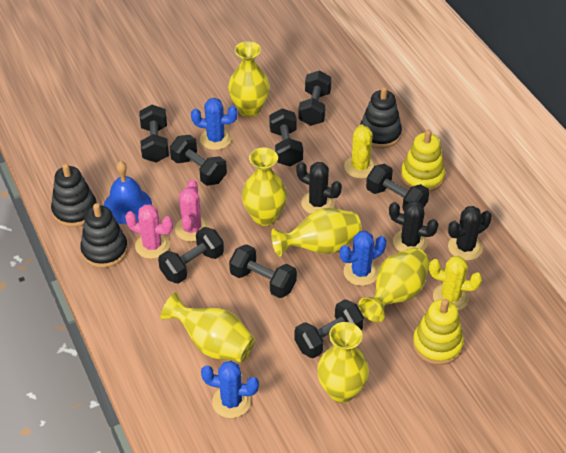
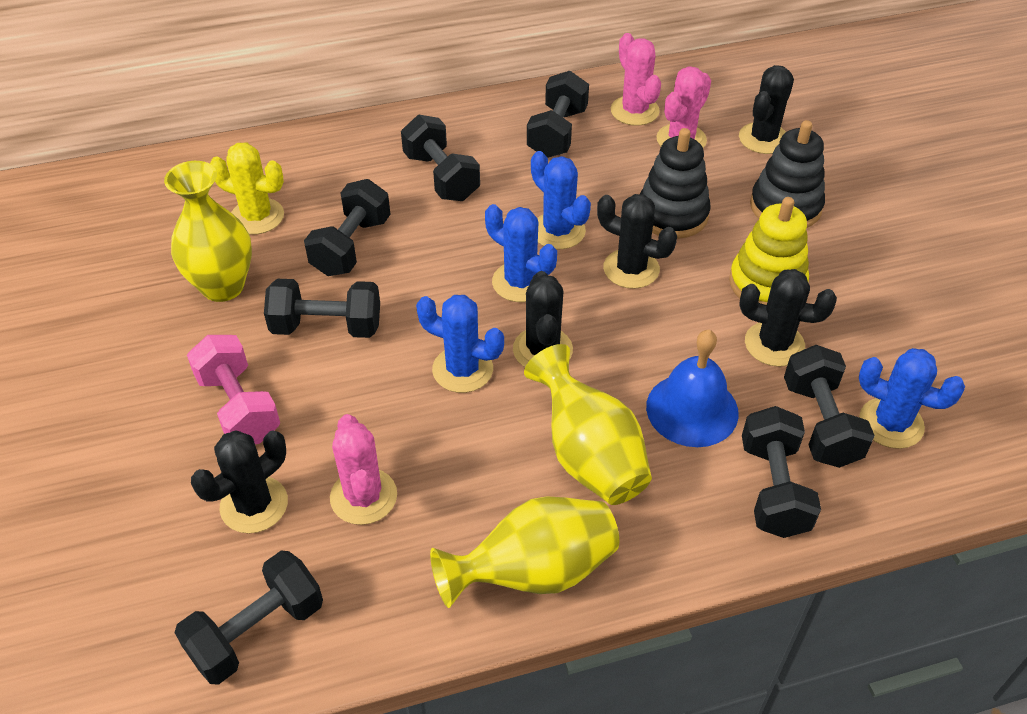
black cactus: [296,162,342,214] [389,201,438,252] [448,206,492,261] = 3 -> [191,430,288,533] [513,271,573,367] [597,194,677,289] [739,65,794,154] [739,269,837,367] = 5
black dumbbell: [139,105,169,162] [158,227,224,284] [170,135,227,186] [229,244,297,298] [269,108,303,166] [294,299,364,358] [298,70,332,126] [366,164,429,211] = 8 -> [174,551,323,685] [264,279,380,338] [304,179,391,276] [401,115,480,201] [527,71,589,158] [742,406,821,538] [784,345,875,468] = 7
black stacking toy: [51,163,96,227] [80,203,128,268] [360,87,402,148] = 3 -> [640,128,711,239] [750,120,825,228] = 2
blue cactus: [191,98,238,150] [201,361,259,418] [340,231,387,286] = 3 -> [416,295,504,393] [485,204,557,302] [531,151,591,249] [859,348,965,449] = 4
pink cactus: [125,204,173,259] [175,179,209,242] = 2 -> [330,414,397,525] [611,33,661,126] [656,66,711,148] = 3
pink dumbbell: none = 0 -> [187,335,280,444] = 1
yellow cactus: [344,124,376,179] [429,256,482,311] = 2 -> [210,142,284,235] = 1
yellow stacking toy: [401,130,445,192] [413,299,464,365] = 2 -> [729,197,809,305] = 1
yellow vase: [161,292,255,362] [228,41,270,117] [242,148,287,226] [271,208,362,257] [317,322,369,403] [359,248,430,322] = 6 -> [164,161,252,302] [430,496,619,608] [524,344,652,505] = 3

